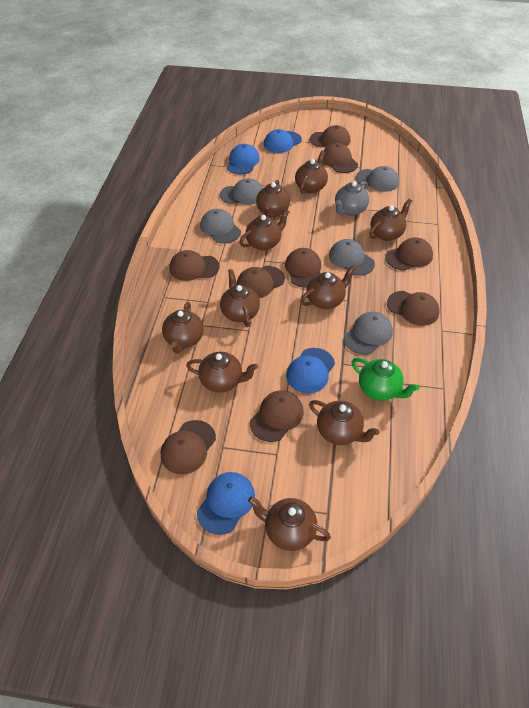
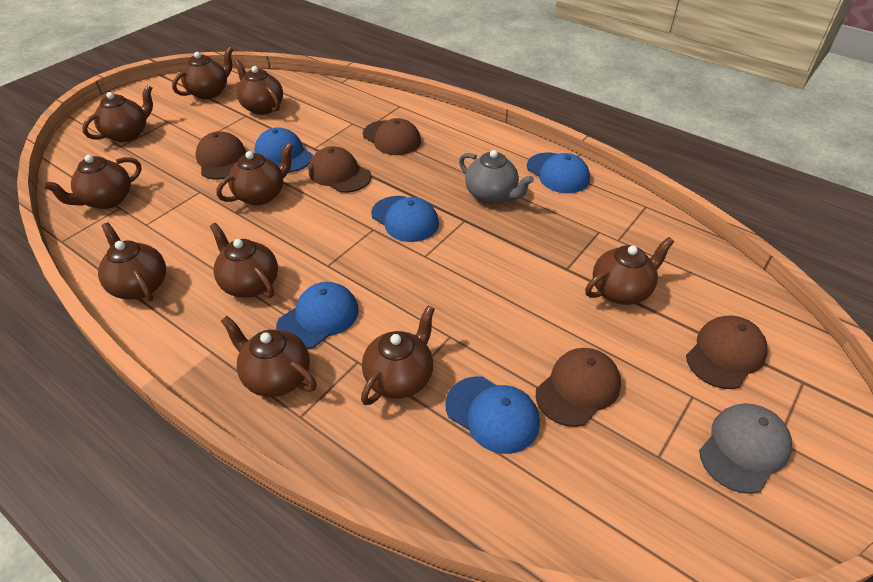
blue cap: [197,472,255,535] [227,144,260,174] [264,129,302,153] [286,348,335,393] = 4 -> [254,127,313,172] [276,282,359,349] [371,196,439,242] [445,376,540,454] [527,153,590,193] = 5
brown cap: [161,420,216,474] [169,250,220,281] [237,266,285,298] [250,390,304,442] [285,248,321,288] [310,125,351,147] [323,143,358,173] [385,237,433,271] [387,291,439,326] = 9 -> [196,131,246,180] [308,146,372,193] [363,118,421,155] [536,348,621,427] [686,316,768,389] = 5
green teapot: [352,358,419,401] = 1 -> none = 0
grey cap: [200,209,241,243] [220,178,263,205] [329,239,375,276] [344,312,393,355] [356,166,399,192] = 5 -> [699,403,792,494] = 1

